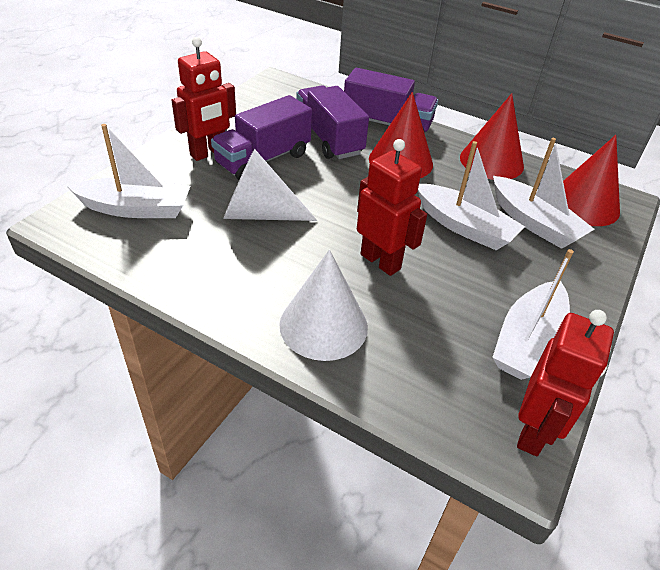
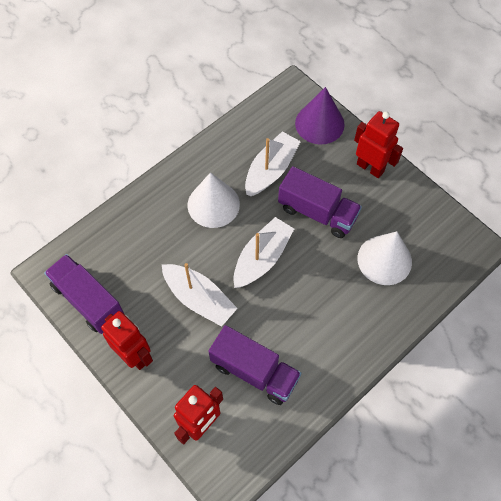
purple cone: none = 0 -> [295,87,345,145] = 1
red cone: [369,92,433,178] [460,93,524,180] [563,135,620,226] = 3 -> none = 0
white boat: [67,124,190,218] [418,141,525,250] [492,249,574,380] [493,138,594,249] = 4 -> [162,263,238,327] [233,217,294,288] [245,132,301,196] = 3

